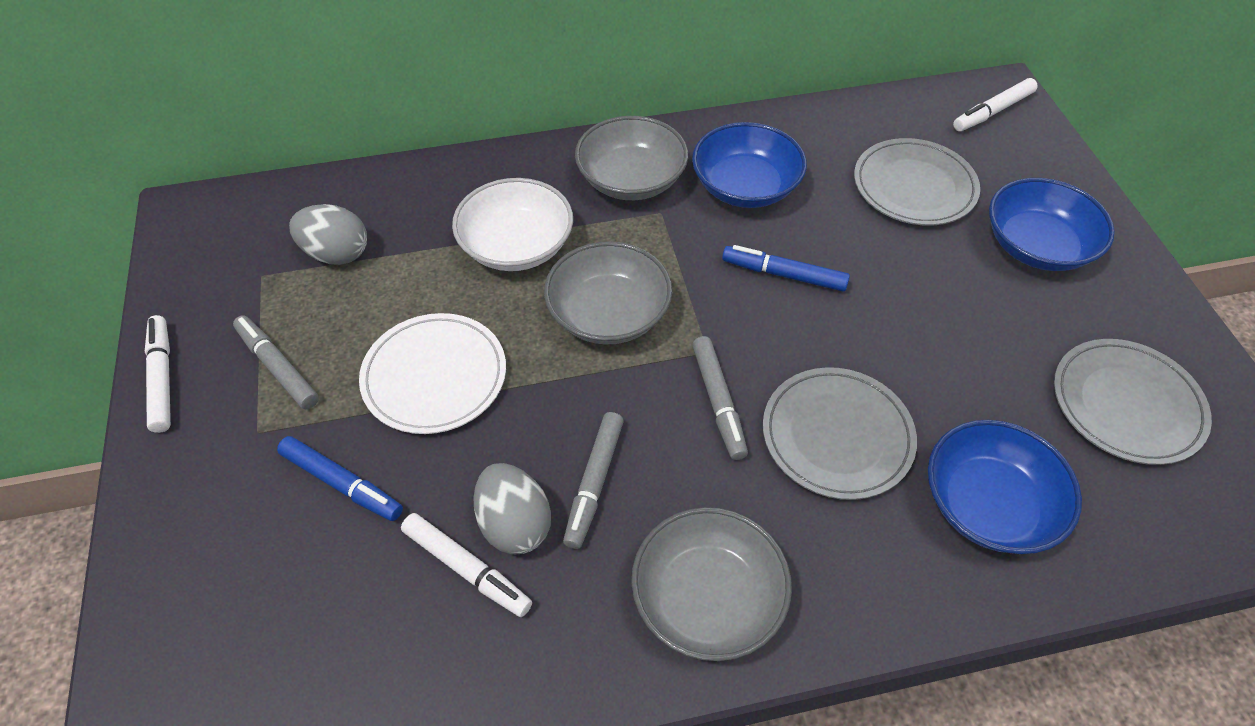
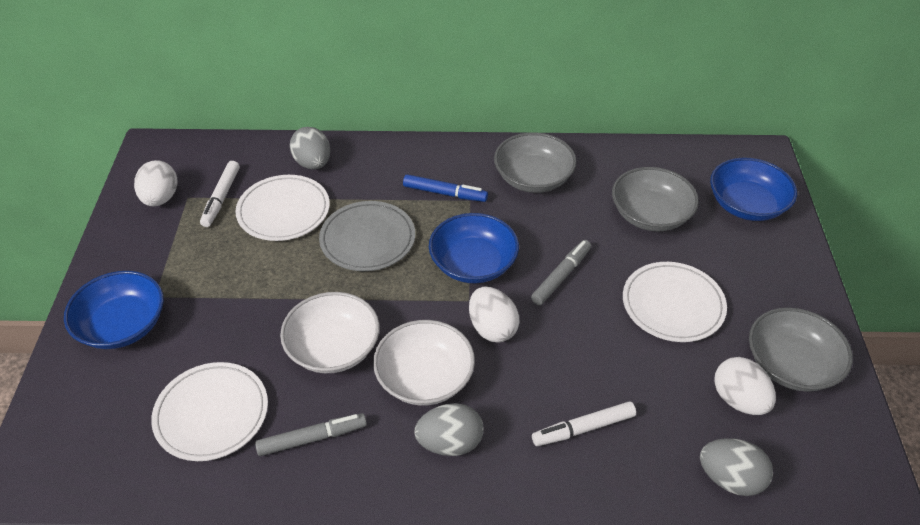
blue marker: [277,436,403,521] [722,245,850,292] = 2 -> [403,174,488,202] = 1
grey egg: [289,204,367,265] [473,463,551,555] = 2 -> [290,127,330,169] [414,403,484,456] [700,438,773,496] = 3
grey marker: [233,315,319,409] [563,412,624,549] [692,336,748,460] = 3 -> [255,413,367,456] [531,240,591,305] = 2
grey plate: [763,367,917,500] [854,138,980,226] [1054,339,1212,465] = 3 -> [319,201,415,271] = 1
white bowl: [452,178,573,271] = 1 -> [280,292,380,373] [373,320,475,406] = 2
white egg: none = 0 -> [134,160,178,207] [469,287,519,343] [714,357,776,415] = 3
white marker: [145,315,171,433] [401,513,532,617] [953,78,1038,131] = 3 -> [200,161,240,227] [532,401,636,446] = 2
white plate: [359,313,506,434] = 1 -> [151,362,268,461] [235,175,330,241] [623,262,727,342] = 3

